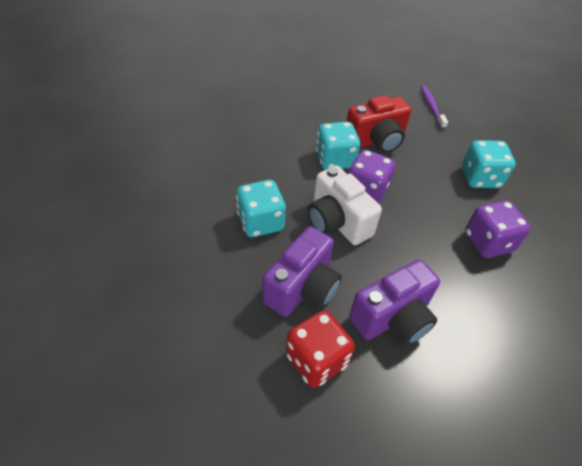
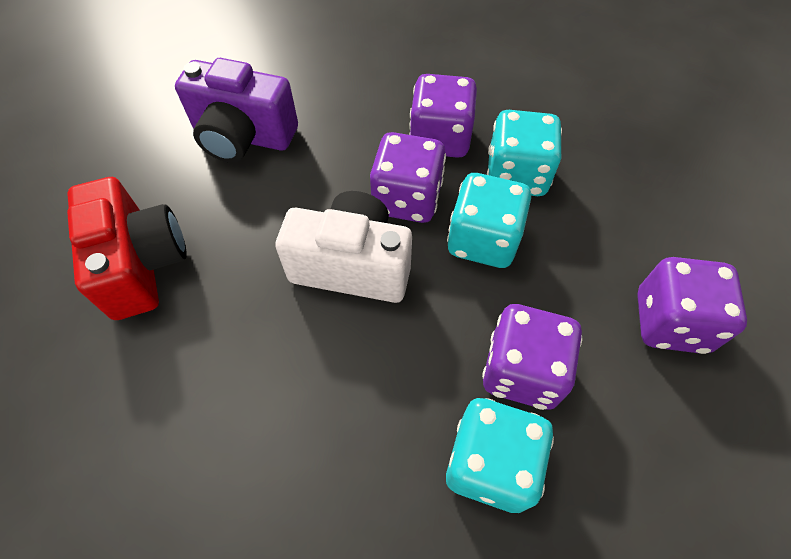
purple camera: [262,226,342,317] [349,259,440,346] = 2 -> [175,58,298,163] = 1
purple dice: [348,150,395,204] [465,200,531,258] = 2 -> [370,132,446,223] [409,74,477,158] [482,304,582,410] [637,257,747,354] = 4
purple toothbrush: [421,86,448,129] = 1 -> none = 0
red dice: [286,310,355,388] = 1 -> none = 0

